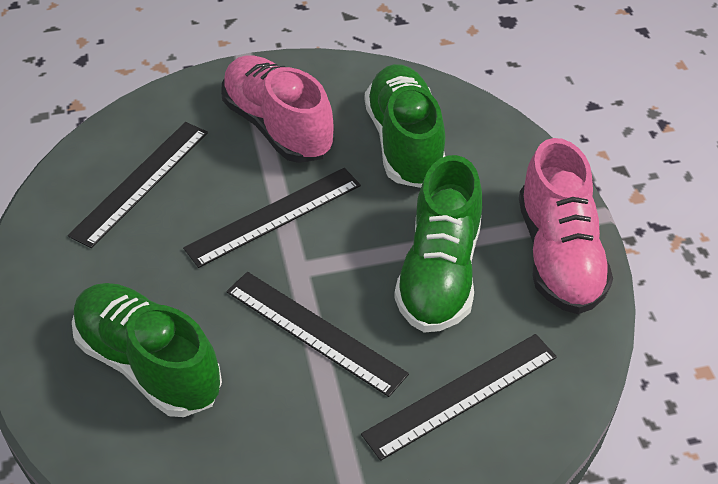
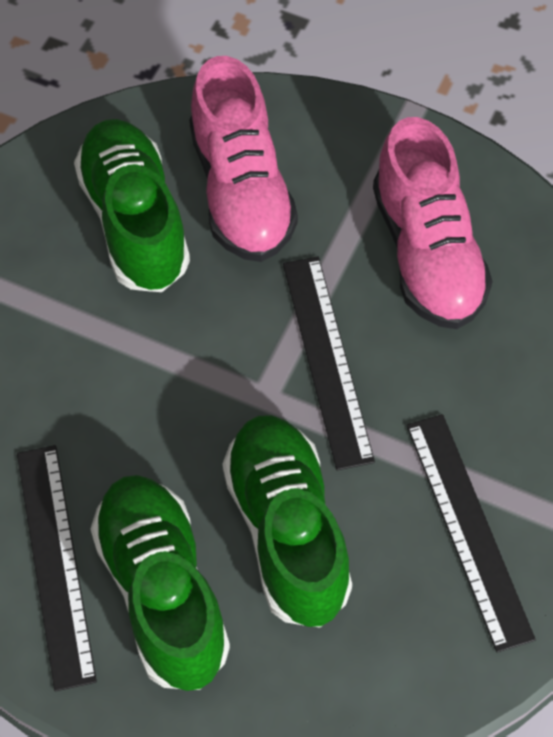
black ruler: [68,122,208,248] [183,168,361,268] [226,272,409,397] [361,334,557,461] = 4 -> [17,445,97,691] [283,257,375,470] [406,414,536,653] = 3

